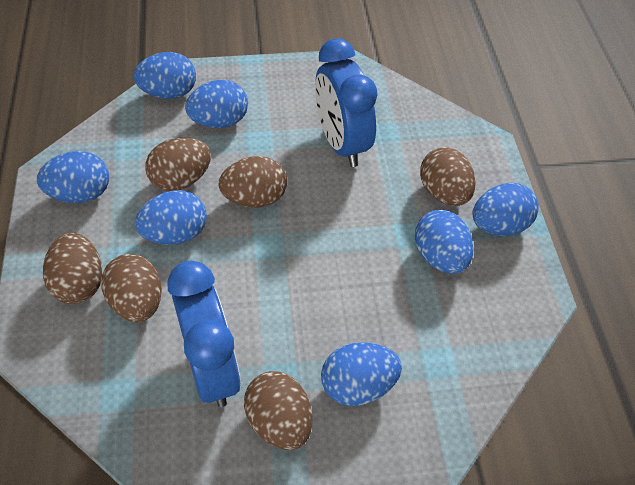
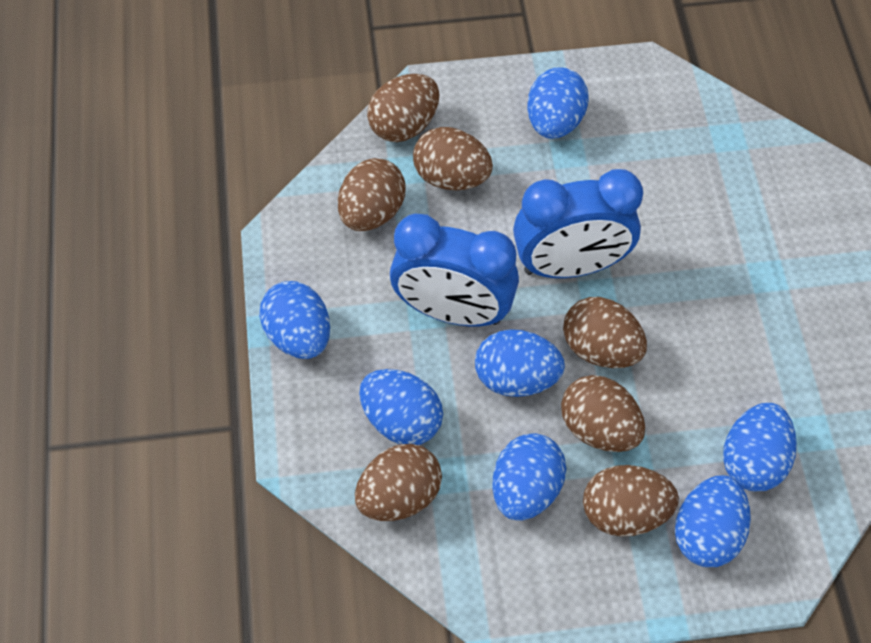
brown egg: [43,233,103,304] [101,254,162,322] [146,137,211,191] [218,156,287,208] [244,371,312,450] [420,147,476,206] = 6 -> [338,158,406,231] [355,444,442,521] [367,74,439,142] [413,127,493,190] [561,375,645,452] [563,297,647,368] [583,465,679,536] = 7

